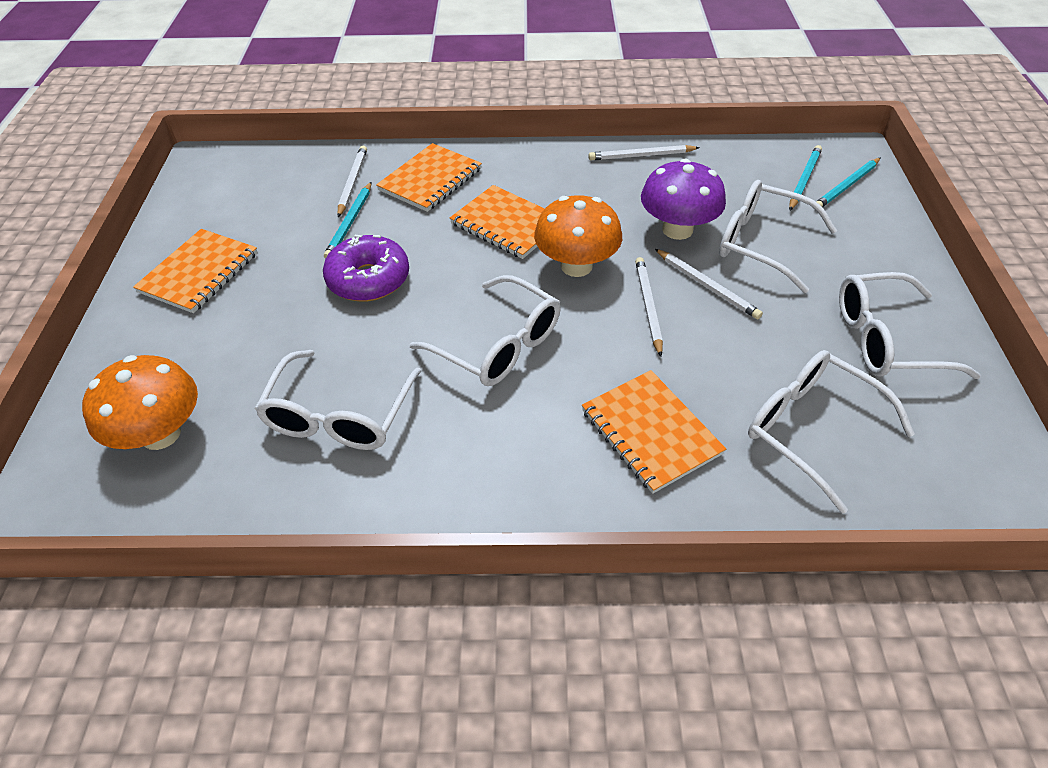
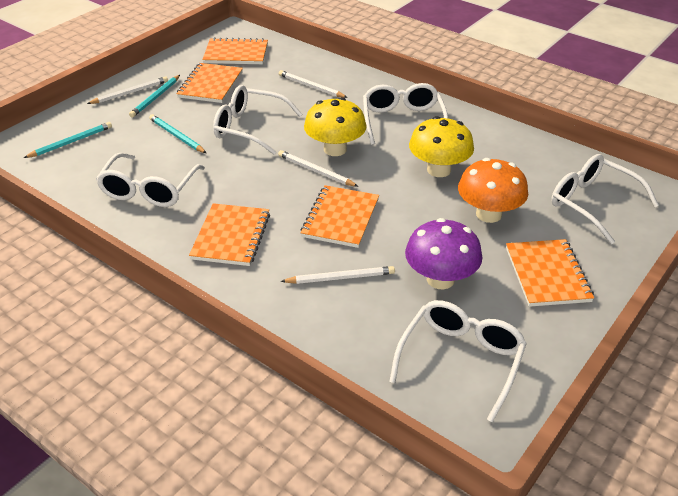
orange mushroom: [82,355,198,450] [534,195,622,277] = 2 -> [458,158,528,223] = 1
orange notebook: [133,229,258,313] [376,143,482,212] [450,185,545,259] [582,370,726,494] = 4 -> [176,63,243,103] [189,203,270,266] [202,37,268,64] [301,185,379,248] [506,239,594,307] = 5
purple donut: [323,235,409,301] = 1 -> none = 0
yellow mushroom: none = 0 -> [304,97,367,156] [409,116,474,177] = 2

